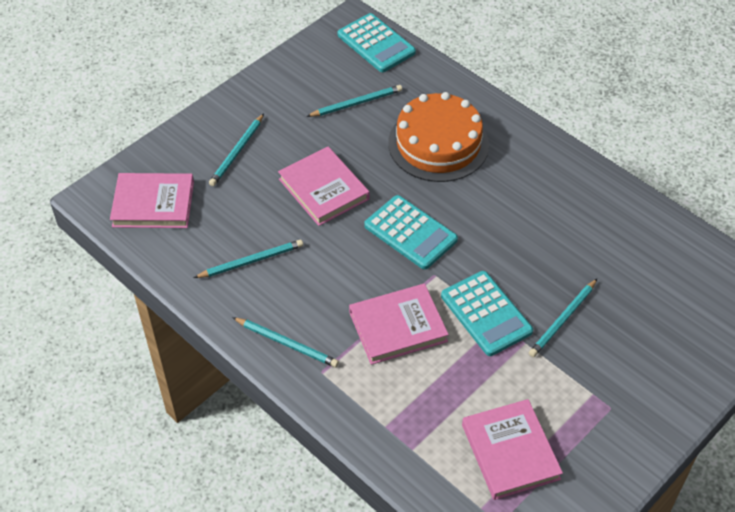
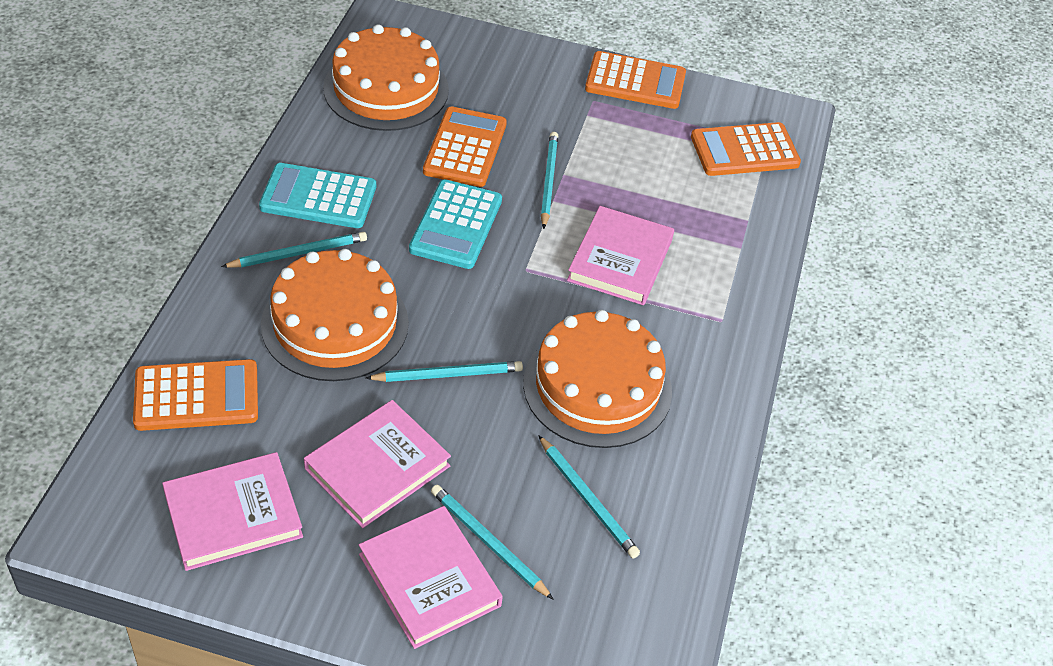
orange cake: [388,92,489,182] = 1 -> [261,249,409,381] [323,24,449,131] [523,310,672,448] = 3
orange calculator: none = 0 -> [133,359,258,431] [423,106,507,187] [585,51,686,109] [691,122,801,176] = 4
turquoise calculator: [338,13,416,72] [364,195,458,269] [441,271,533,356] = 3 -> [259,163,376,228] [409,179,502,269] = 2

